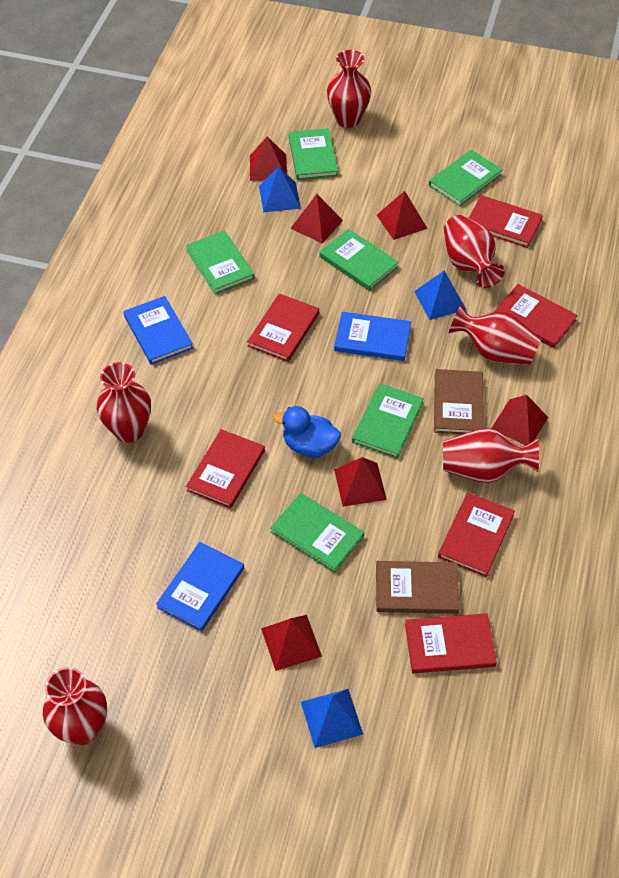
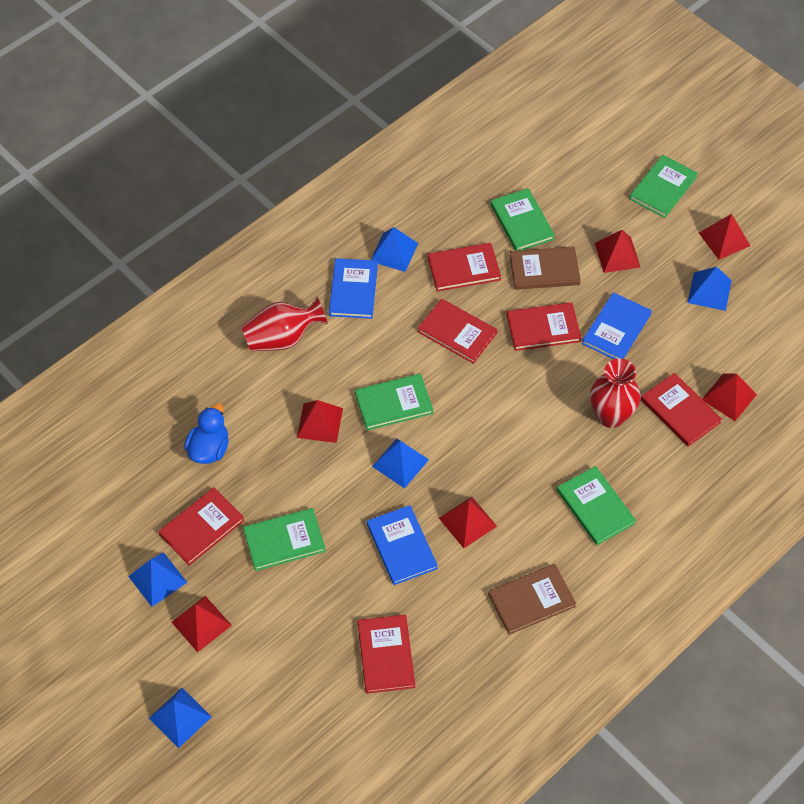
blue pyramid: [259,167,301,212] [301,689,363,748] [414,271,466,320] = 3 -> [128,552,187,607] [149,688,212,748] [371,227,418,272] [372,439,429,488] [688,267,732,311] = 5
green book: [186,231,255,294] [270,493,364,573] [289,128,338,180] [319,229,399,291] [352,383,424,458] [429,150,502,207] = 6 -> [243,508,326,571] [355,374,433,430] [491,188,555,251] [557,466,636,545] [629,155,698,218] = 5
red vase: [43,667,107,745] [97,362,151,443] [327,50,371,128] [443,428,539,483] [444,215,505,288] [449,305,541,365] = 6 -> [241,296,328,351] [590,358,641,428] = 2

